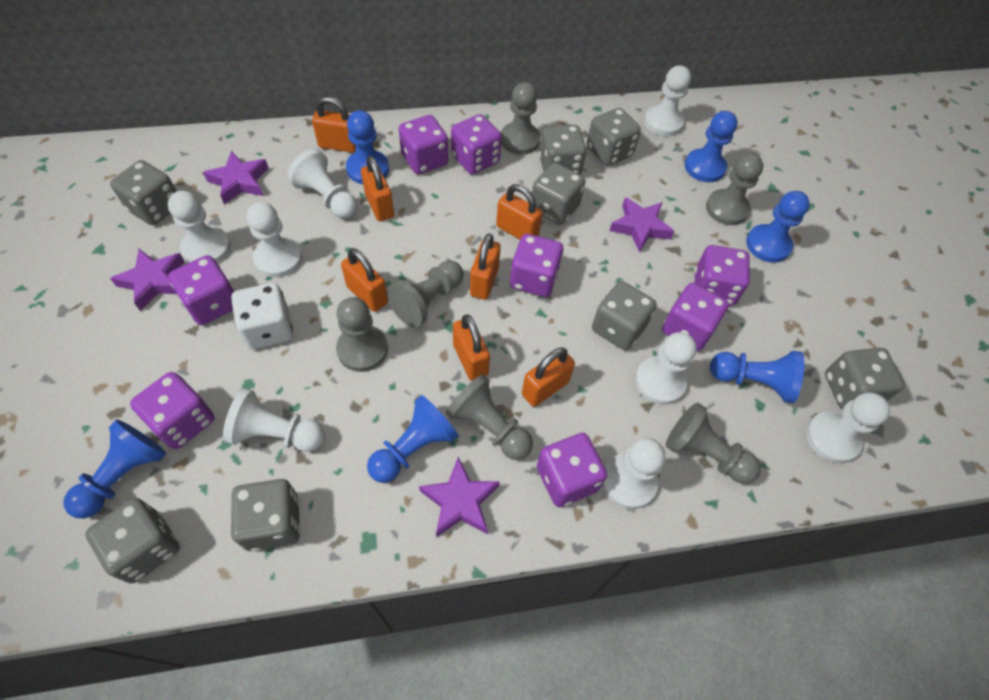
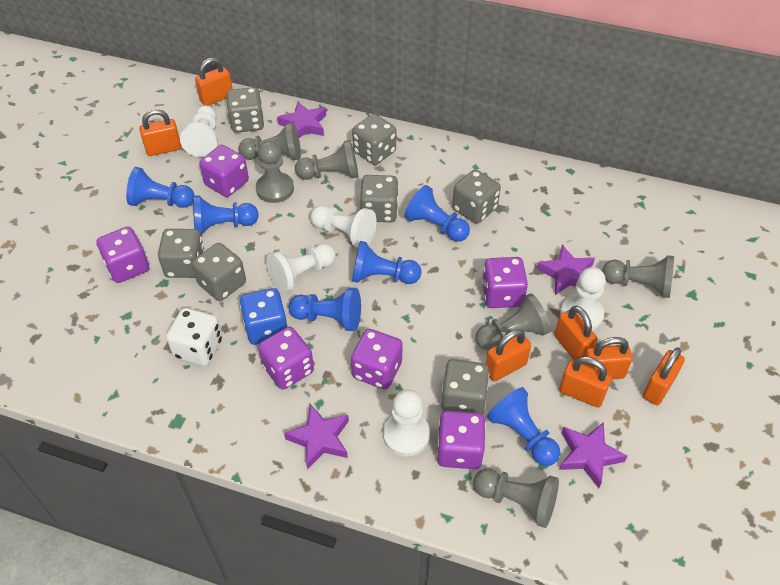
blue dice: none = 0 -> [240,288,288,345] = 1
grey dice: [85,498,180,583] [110,160,177,225] [231,479,300,552] [532,162,585,225] [539,125,586,175] [587,108,641,166] [592,281,657,350] [825,348,905,409] = 8 -> [158,229,205,278] [192,243,246,301] [227,87,264,133] [352,114,396,165] [360,175,399,222] [441,359,489,414] [452,169,501,224] = 7
purple dice: [130,372,214,449] [168,255,234,325] [399,115,449,174] [451,114,502,174] [510,234,563,297] [537,433,607,507] [662,283,729,351] [695,245,750,306] = 8 -> [96,227,149,283] [199,145,249,197] [258,327,314,390] [351,329,403,389] [437,411,486,469] [482,257,528,308] = 6
white pawn: [168,191,231,263] [223,388,325,452] [247,202,302,278] [287,149,357,218] [602,438,665,509] [635,332,697,405] [644,65,691,136] [806,392,890,463] = 8 -> [180,105,218,157] [266,244,336,293] [310,205,377,248] [383,390,430,457] [560,267,606,331] = 5

